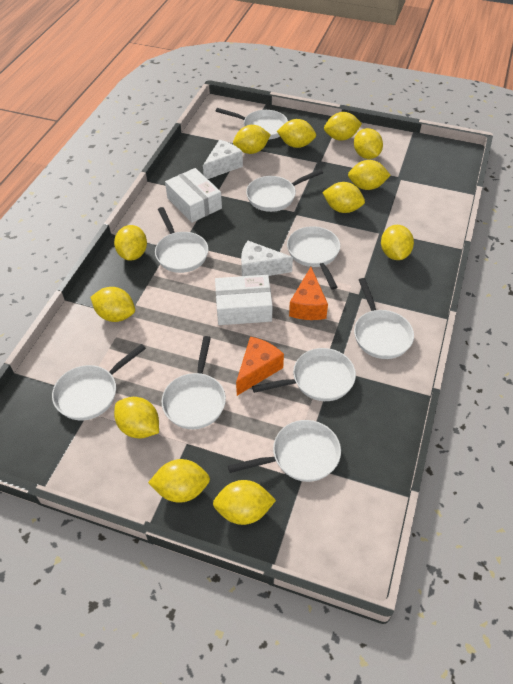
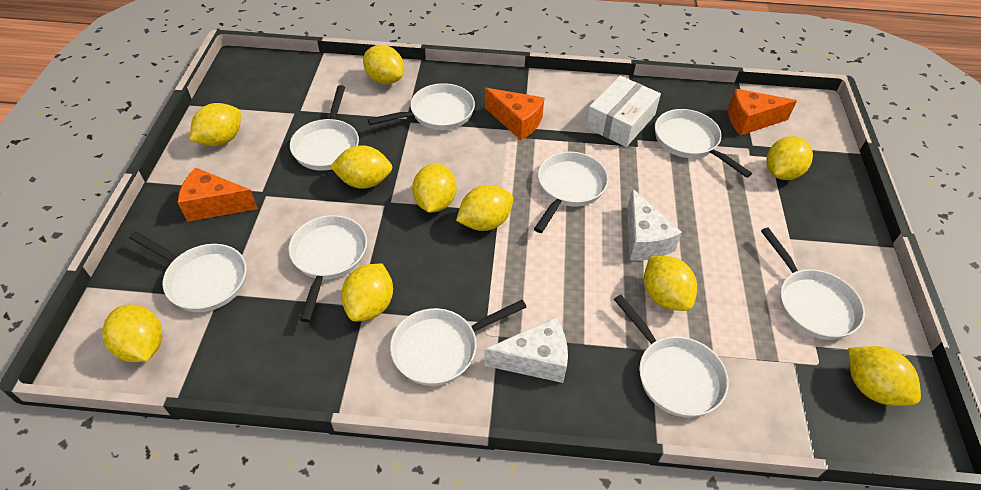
orange cheese: [236,336,284,396] [289,267,328,320] = 2 -> [178,167,258,222] [485,88,544,140] [728,89,797,136] = 3
white box: [165,168,222,223] [215,275,273,325] = 2 -> [586,76,661,147] = 1
yellow lemon: [90,287,135,322] [114,225,147,261] [114,397,159,439] [148,459,210,503] [213,480,276,525] [233,125,271,154] [277,119,316,148] [322,182,365,213] [324,112,362,141] [348,160,391,190] [354,128,383,159] [381,225,414,260] = 12 -> [102,305,162,362] [190,103,241,146] [330,145,393,189] [341,264,393,322] [363,45,404,84] [412,164,456,213] [456,185,513,231] [644,256,697,311] [766,136,813,180] [848,346,921,406] = 10

